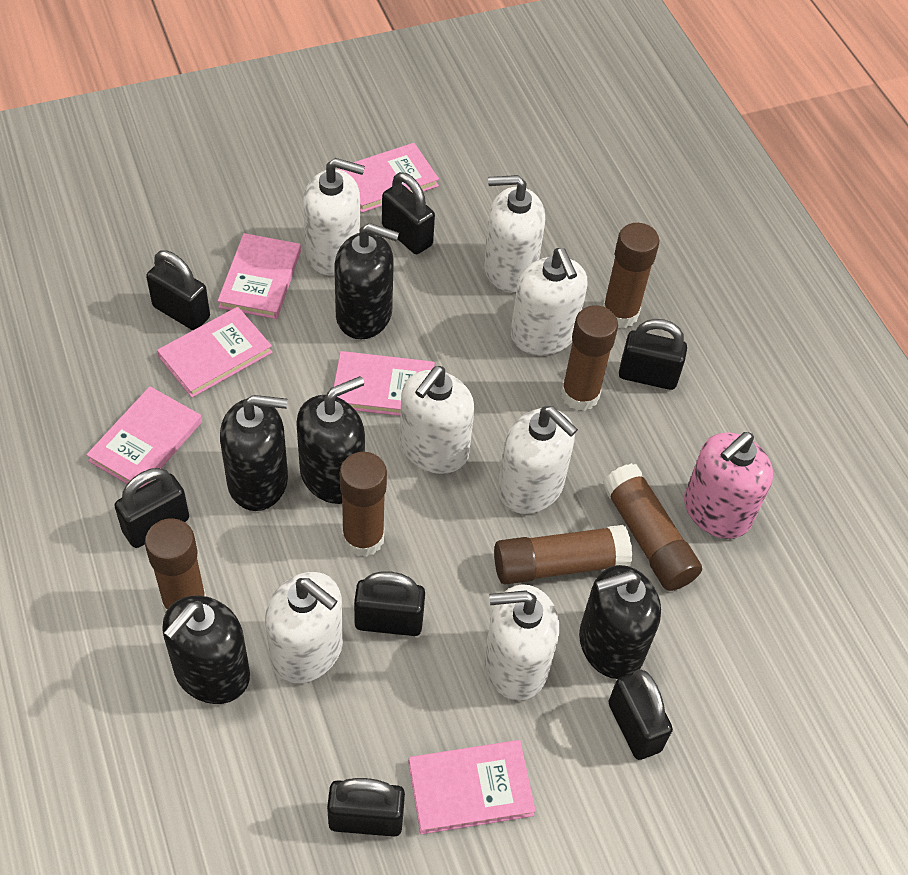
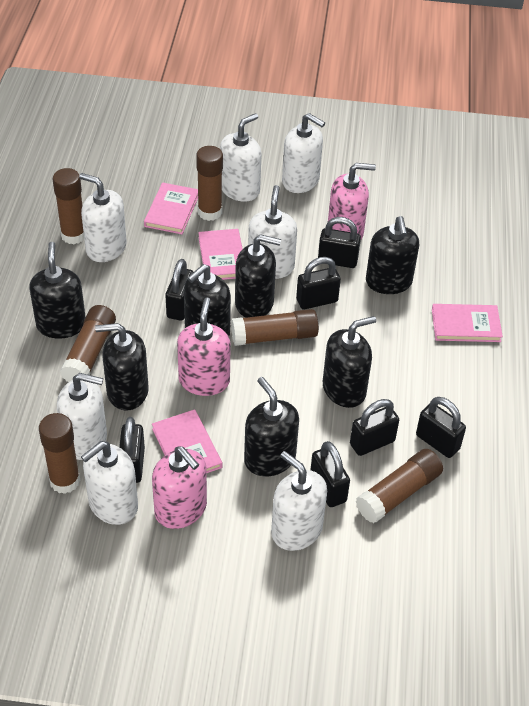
black soap dispenser: [162,596,250,704] [220,395,288,511] [296,376,365,504] [334,223,399,339] [579,565,661,679] = 5 -> [29,242,86,339] [95,323,149,411] [184,264,231,336] [235,234,281,318] [244,377,299,476] [323,316,376,408] [366,216,419,294] = 7
pink book: [86,386,202,488] [157,307,272,398] [218,233,301,319] [334,351,435,416] [337,143,439,213] [408,740,536,835] = 6 -> [144,183,198,234] [152,409,223,473] [198,229,243,280] [432,304,503,342] = 4
pink soap dispenser: [684,432,773,539] = 1 -> [152,446,207,529] [177,297,230,396] [328,163,376,239] = 3

